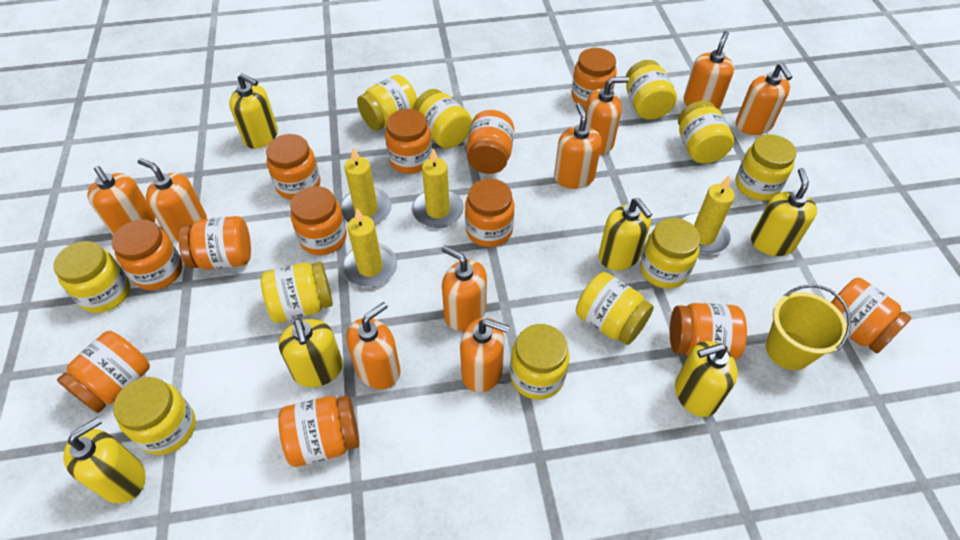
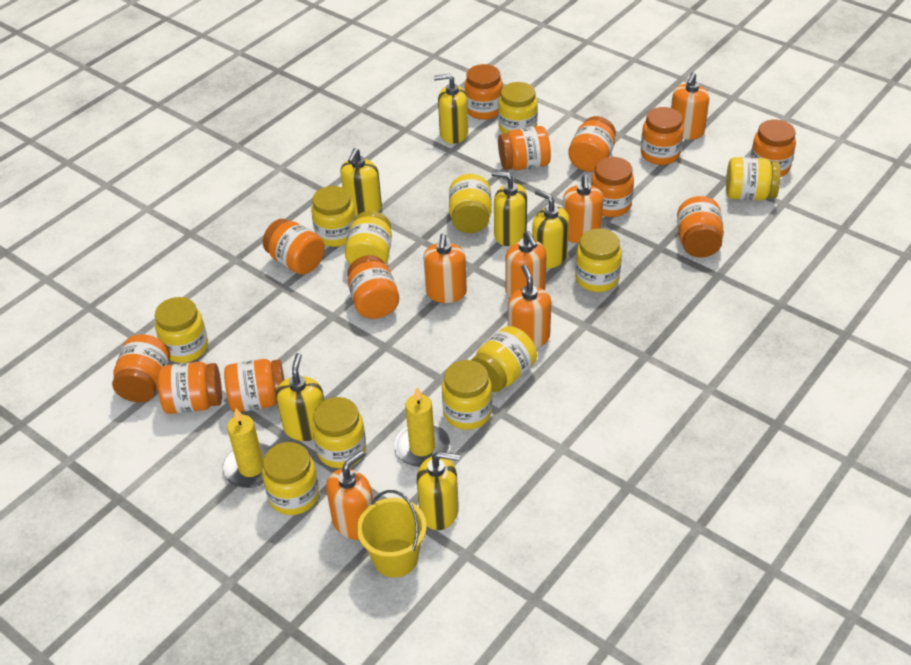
orange soap dispenser: [87,166,155,236] [138,158,207,241] [346,302,400,389] [442,245,487,331] [460,318,509,393] [554,103,602,189] [585,77,629,154] [683,31,734,110] [736,63,792,135] = 9 -> [326,451,373,540] [423,233,467,303] [505,231,547,298] [508,265,551,348] [563,175,604,243] [671,72,710,140] = 6
yellow candle: [340,147,392,225] [342,208,397,287] [412,149,464,228] [683,175,735,255] = 4 -> [222,408,272,488] [394,387,450,467] = 2

